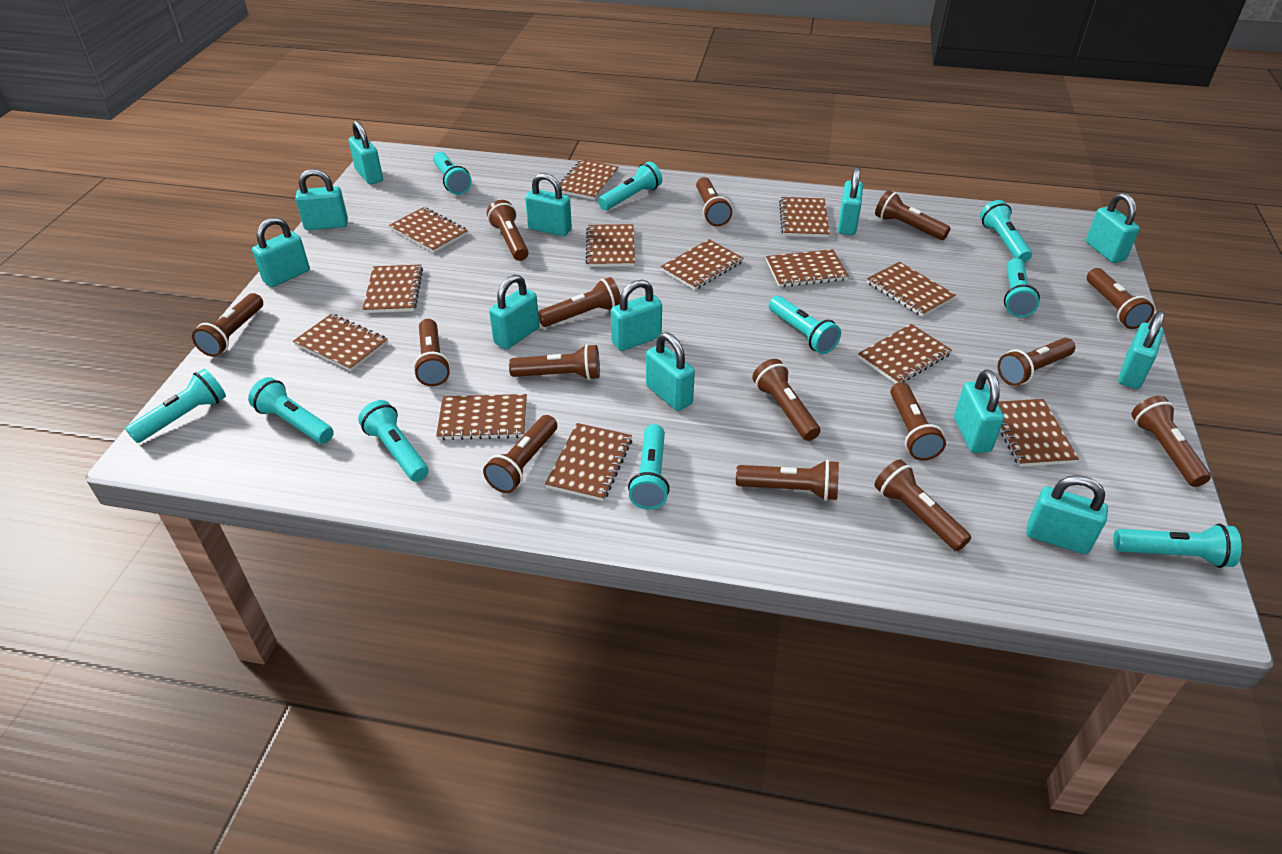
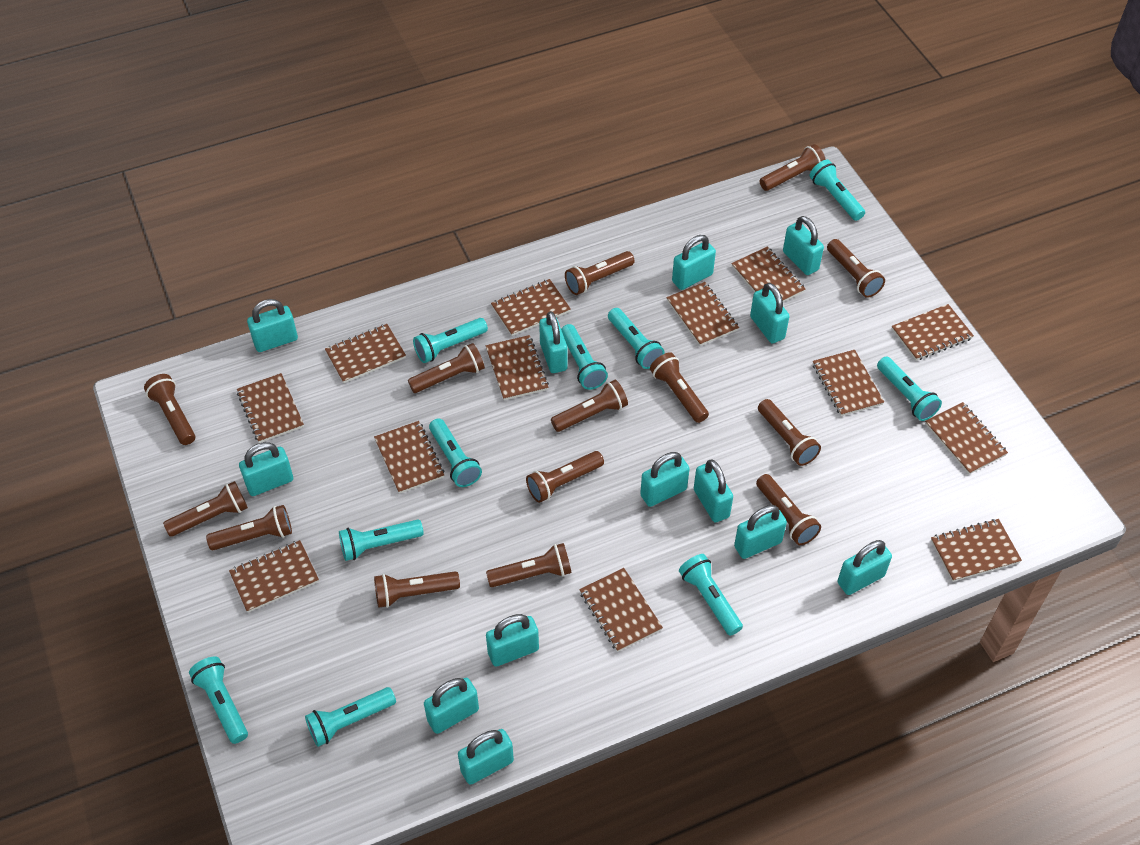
brown flashlight: [192,293,263,357] [413,319,451,386] [483,415,557,493] [487,200,529,261] [509,344,600,380] [538,277,621,327] [696,177,732,226] [736,460,839,501] [752,359,820,441] [874,459,971,551] [875,190,951,240] [890,382,946,461] [998,338,1075,386] [1087,268,1154,329] [1132,396,1211,487] = 15 -> [144,374,195,445] [163,481,248,537] [206,505,292,550] [374,571,460,608] [408,343,485,393] [486,543,572,587] [526,451,604,503] [551,380,628,432] [565,251,635,295] [650,352,709,423] [756,474,821,545] [758,399,821,466] [760,144,826,191] [827,239,885,298] = 14
turquoise padlock: [252,217,310,287] [295,169,348,230] [348,120,383,184] [489,275,539,349] [525,173,572,236] [611,280,662,351] [646,332,695,411] [838,167,863,235] [954,370,1004,453] [1026,475,1108,554] [1086,193,1140,263] [1118,311,1165,389] = 12 -> [239,442,293,496] [247,299,298,352] [424,678,479,734] [458,729,514,785] [486,614,539,667] [539,311,567,373] [640,452,690,507] [672,235,716,290] [694,460,733,523] [734,505,787,559] [750,283,789,344] [783,216,824,275] [838,540,892,595] = 13

